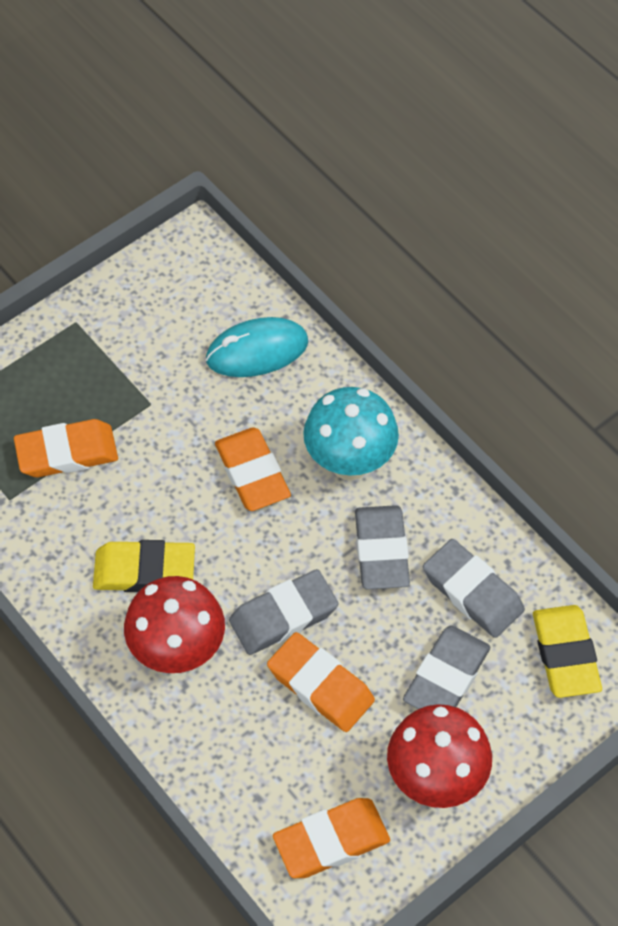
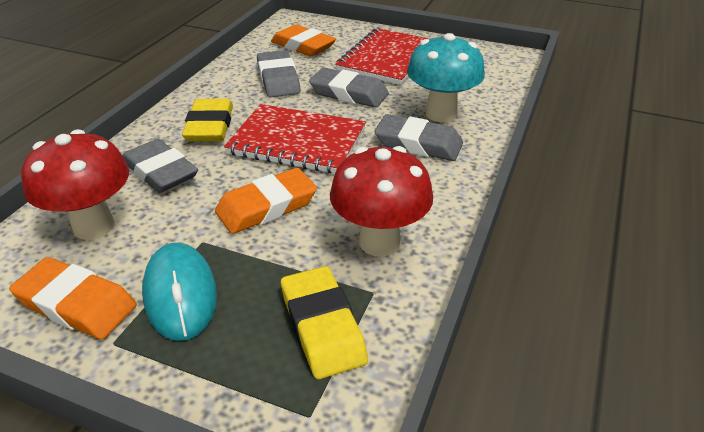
orange eraser: [14,419,118,477] [215,427,291,511] [267,632,375,732] [273,798,390,878] = 4 -> [9,257,137,340] [215,168,317,234] [271,25,336,56] = 3
red notebook: none = 0 -> [224,104,366,174] [335,28,429,85] = 2

